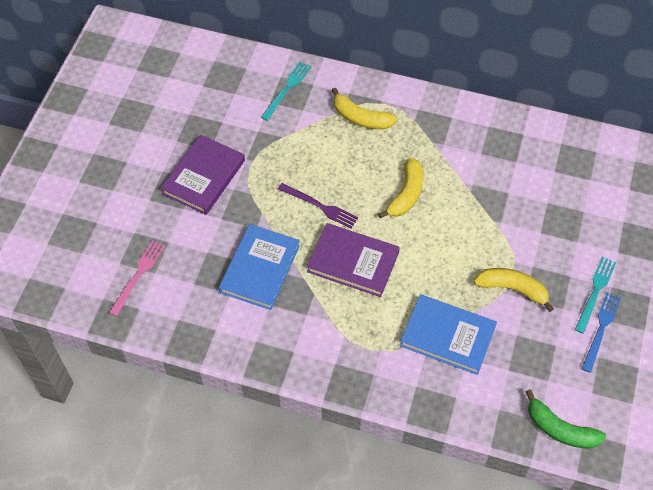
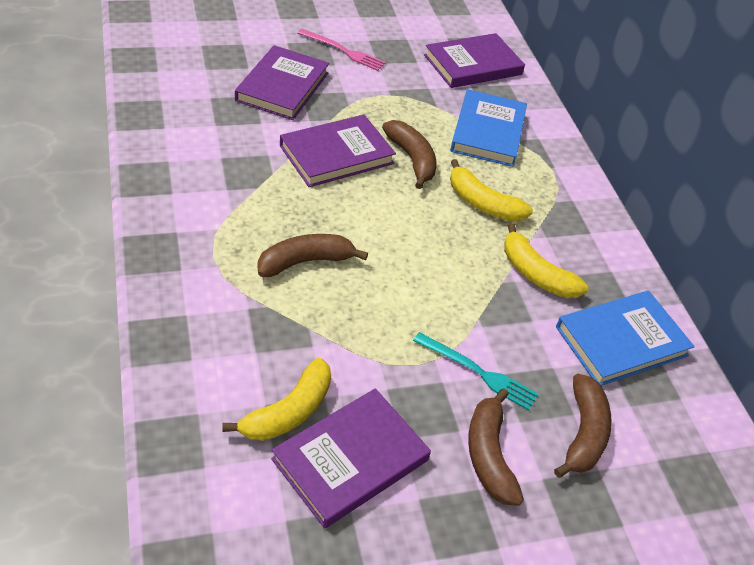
blue fork: [582,292,621,373] = 1 -> none = 0
brown banana: none = 0 -> [258,234,368,277] [382,120,437,189] [468,388,524,506] [554,373,612,478] = 4
green banana: [526,389,606,449] = 1 -> none = 0
purple book: [160,135,245,215] [307,223,400,297] = 2 -> [235,45,329,120] [271,388,431,528] [280,115,396,187] [424,33,525,88] = 4
purple fork: [278,183,358,229] = 1 -> none = 0
turquoise fork: [261,62,311,121] [575,257,616,334] = 2 -> [413,332,538,410] = 1

